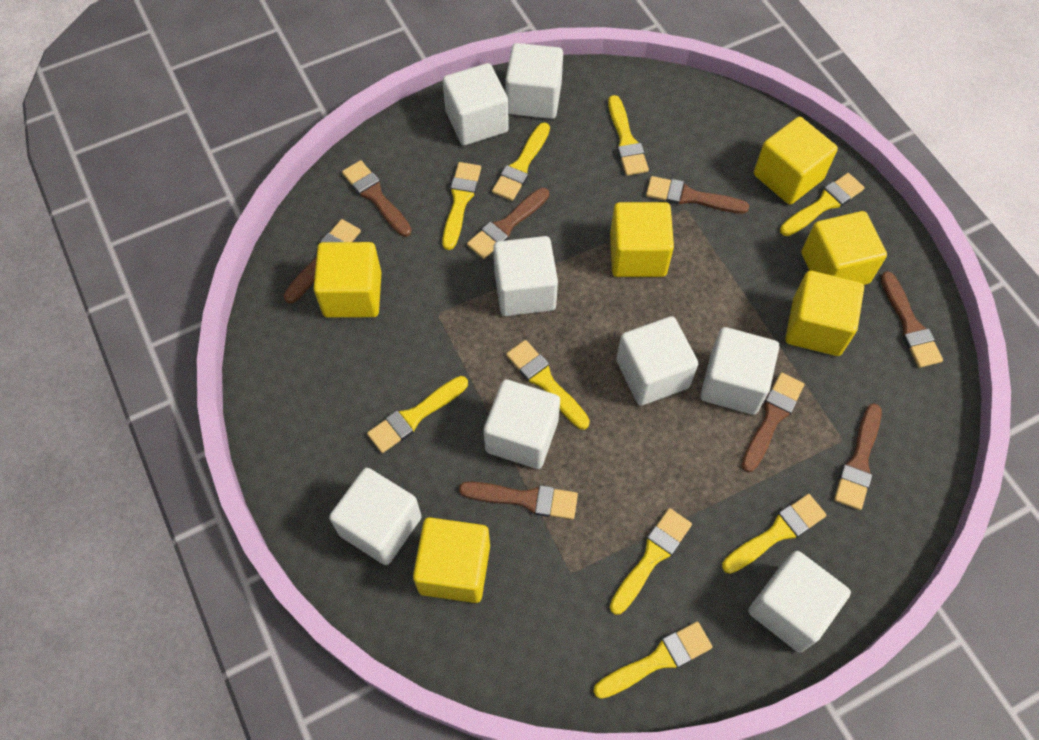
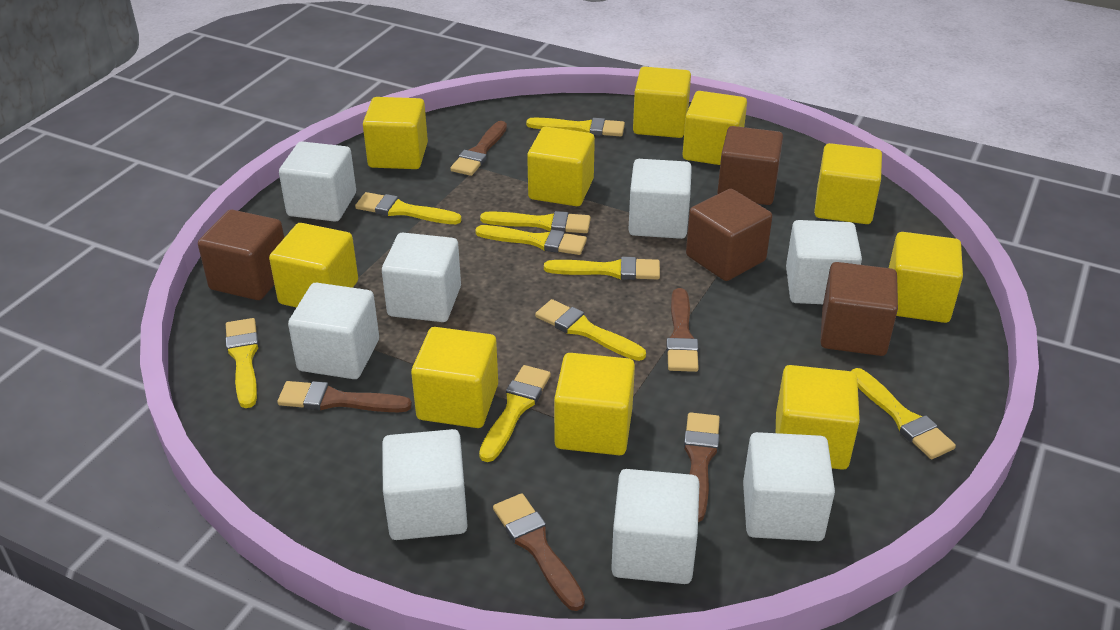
brown brush: [284,219,361,303] [342,160,412,237] [459,481,578,520] [467,188,549,259] [646,176,749,214] [741,372,804,472] [834,404,881,510] [880,271,943,368] = 8 -> [277,381,412,412] [450,121,507,176] [493,493,585,611] [666,288,699,372] [684,412,720,522] = 5
brown cube: none = 0 -> [198,210,284,300] [686,189,773,281] [717,126,783,205] [820,262,898,356] = 4
yellow cube: [313,242,382,318] [413,517,490,603] [610,202,674,277] [754,117,838,204] [785,271,864,356] [801,211,887,285] = 6 -> [269,223,358,308] [363,97,428,169] [411,327,498,428] [527,127,595,206] [554,353,635,455] [633,67,691,138] [682,91,747,165] [776,365,860,470] [814,143,882,224] [889,232,963,323] = 10

